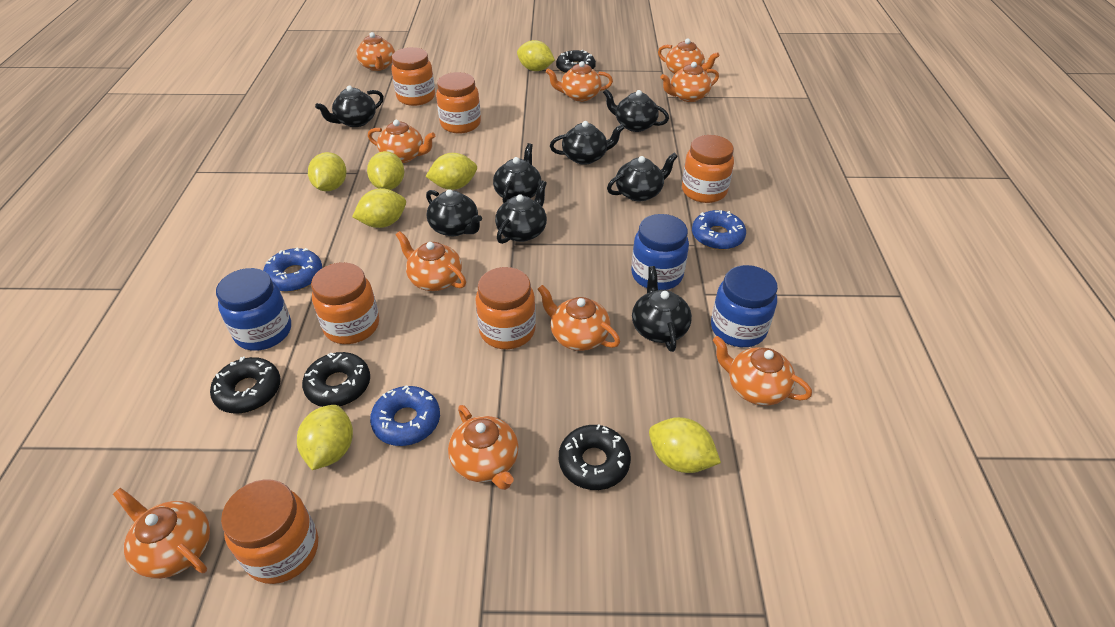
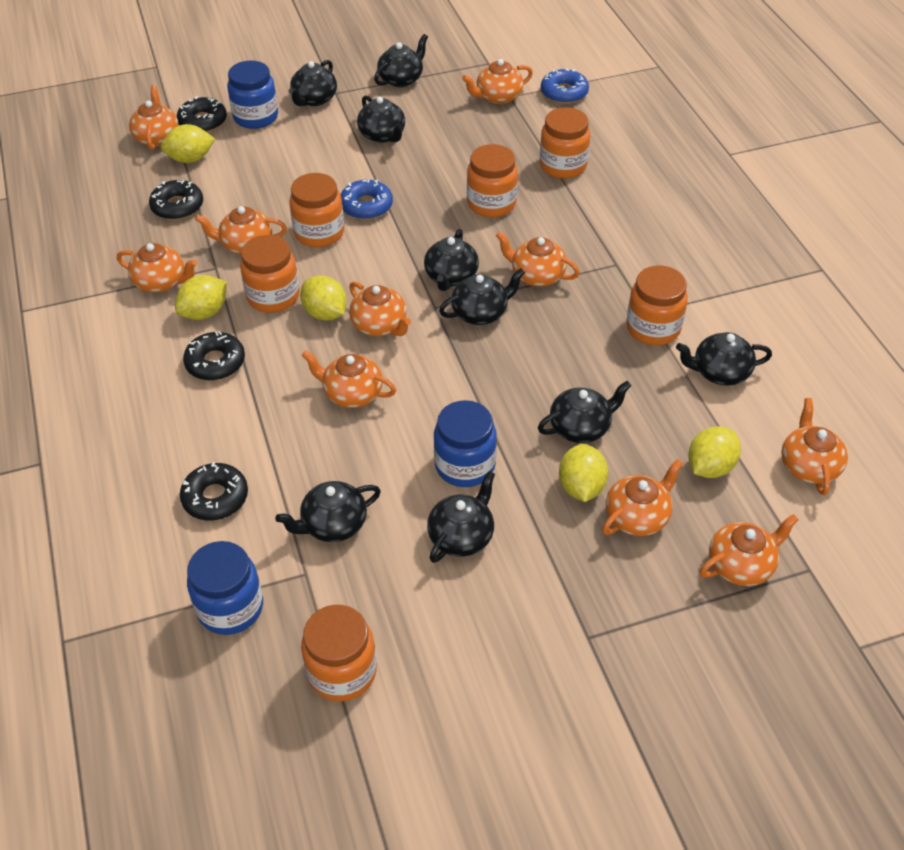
black teapot: [315,86,384,127] [426,189,482,236] [493,143,541,204] [495,181,547,244] [550,121,624,165] [603,89,669,132] [607,153,678,201] [632,266,692,352] = 8 -> [275,481,381,542] [289,60,337,106] [357,95,405,143] [374,34,428,87] [424,229,479,291] [427,471,495,563] [439,268,525,325] [538,381,631,443] [676,332,772,386] = 9
blue donut: [263,247,322,292] [370,385,440,446] [692,210,746,250] = 3 -> [341,179,393,220] [541,68,589,104] = 2
yellow lemon: [297,405,353,470] [308,152,346,191] [352,188,406,228] [367,151,404,190] [426,153,477,190] [517,40,555,71] [649,417,721,473] = 7 -> [161,124,215,163] [175,275,227,320] [300,275,347,321] [559,444,608,502] [688,427,741,478] = 5

